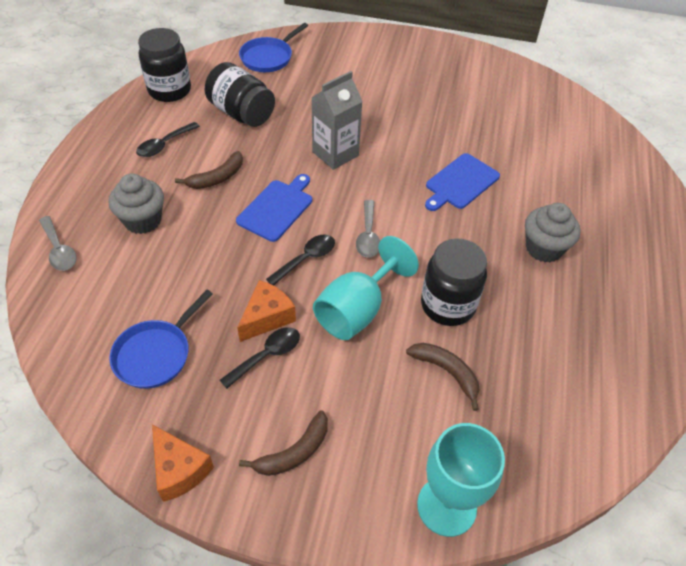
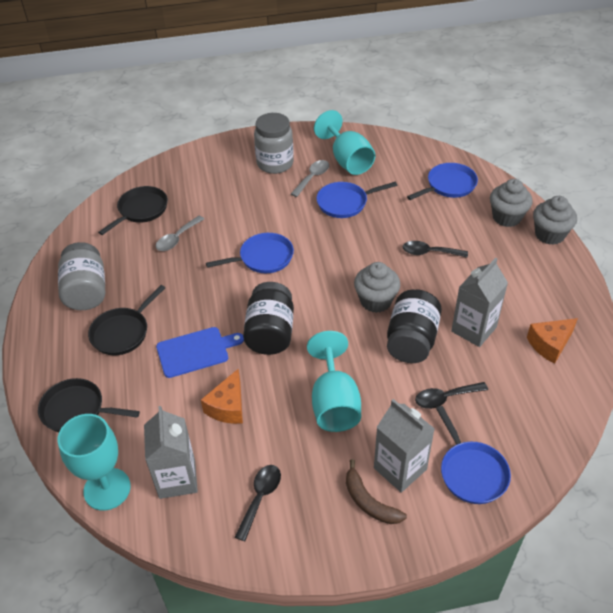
black jar: [138,28,191,102] [205,62,275,127] [421,238,487,326] = 3 -> [243,282,294,355] [387,289,442,363] = 2
black pan: none = 0 -> [38,378,140,432] [88,285,165,355] [98,186,168,235] = 3
blue cutting board: [236,174,312,242] [425,153,500,211] = 2 -> [156,327,244,378] = 1
blue pan: [109,290,213,389] [239,23,308,72] = 2 -> [206,233,294,273] [317,181,397,218] [407,163,478,200] [436,406,511,504] = 4
brown banana: [175,151,243,189] [239,411,328,476] [406,343,480,411] = 3 -> [346,459,407,524] = 1
grey carton: [311,71,363,170] = 1 -> [144,406,198,499] [374,399,435,493] [451,258,508,347] = 3
grey cupcake: [109,174,164,234] [525,203,581,263] = 2 -> [354,262,400,313] [490,179,533,227] [533,196,577,245] = 3
grey jar: none = 0 -> [58,242,105,310] [254,113,294,174] = 2
turquoise goblet: [313,236,419,340] [417,423,505,537] = 2 -> [58,414,131,511] [307,331,361,432] [314,110,376,175] = 3

